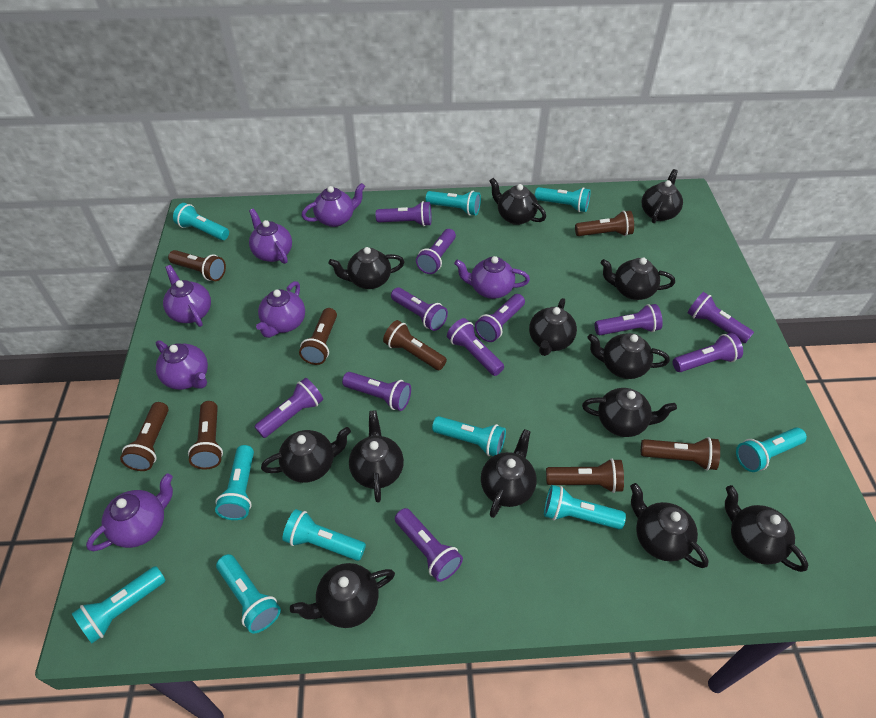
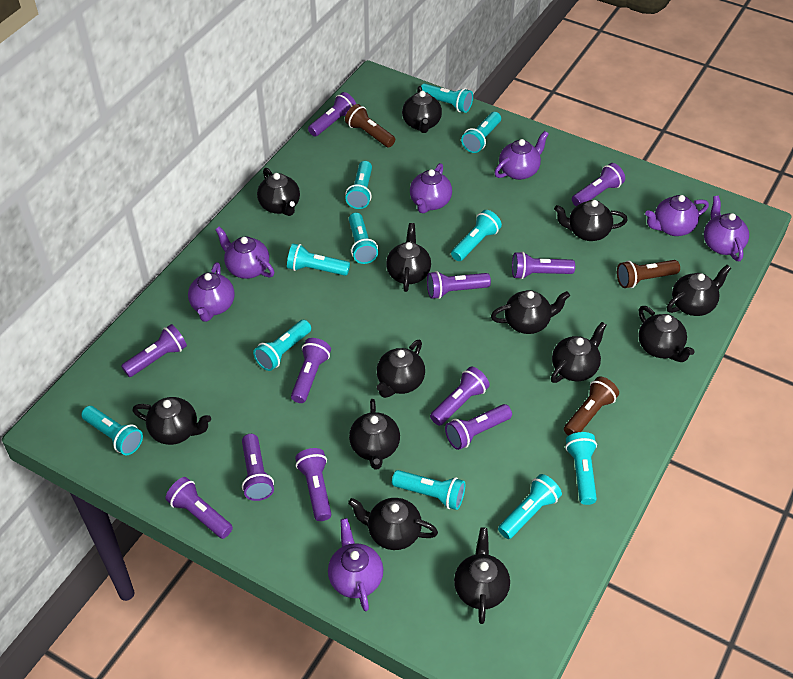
brown flashlight: [120,402,169,471] [168,250,226,281] [188,401,223,470] [299,308,337,365] [383,320,447,370] [546,458,624,493] [575,210,634,236] [641,437,720,470] = 8 -> [345,104,395,147] [564,376,619,436] [617,260,680,288] = 3
turquoise flashlight: [72,566,165,643] [173,203,229,240] [215,445,254,520] [216,554,281,633] [282,509,366,561] [426,191,481,216] [432,416,506,456] [535,187,591,212] [544,485,626,529] [736,427,807,472] = 10 -> [81,406,143,455] [253,320,311,371] [287,244,350,276] [345,161,372,209] [349,213,378,264] [392,470,465,510] [421,84,473,113] [451,210,502,261] [461,112,501,153] [498,474,562,539] [565,432,597,505] = 11

